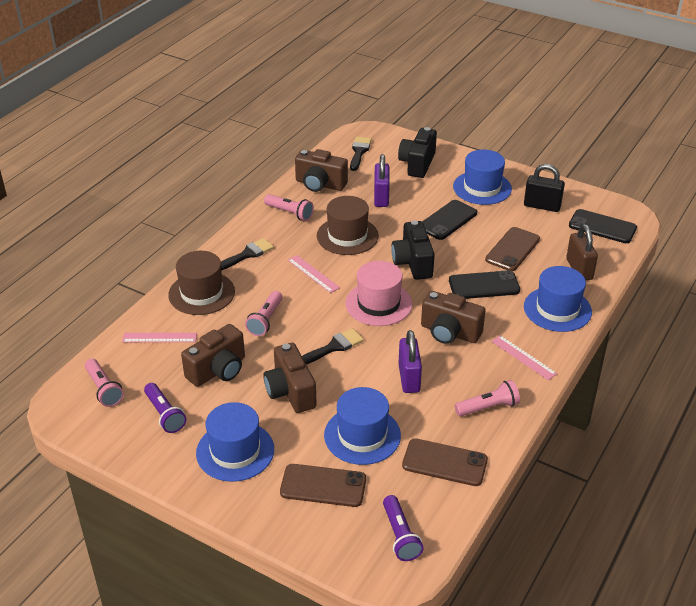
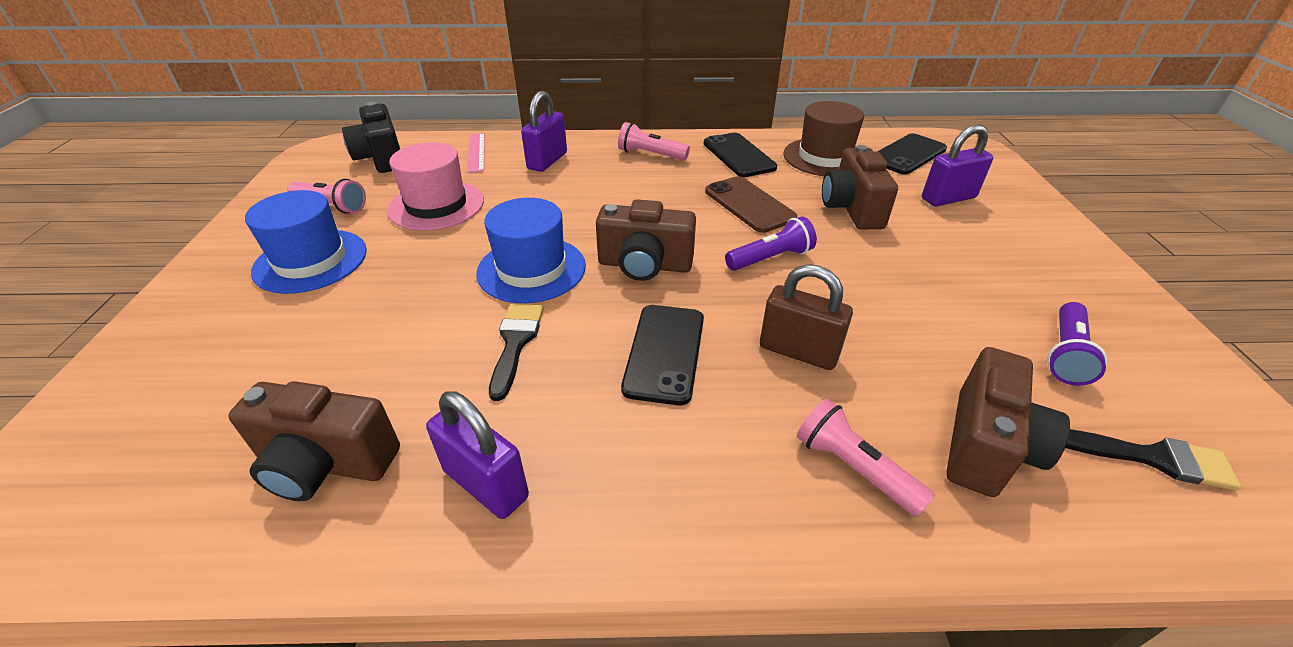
black brush: [221,238,274,271] [302,328,364,365] [350,137,372,171] = 3 -> [489,304,544,401] [1065,429,1242,490] = 2
black camera: [391,220,435,280] [398,127,437,178] = 2 -> [342,102,400,173] = 1
black padlock: [524,164,565,212] = 1 -> none = 0
blue hat: [196,402,274,482] [324,387,401,465] [453,150,512,205] [524,266,592,332] = 4 -> [245,190,367,294] [476,198,586,303] = 2
brown hat: [168,251,235,315] [317,196,379,255] = 2 -> [783,101,864,176] = 1
brown phone: [280,464,366,507] [402,438,488,486] [485,227,540,271] = 3 -> [705,176,797,233] = 1
pink flashlight: [85,359,124,407] [245,291,283,336] [264,194,314,221] [455,380,520,416] = 4 -> [287,179,366,214] [618,122,690,160] [797,399,935,517] = 3
pink ruler: [122,333,197,342] [288,255,340,293] [491,335,557,380] = 3 -> [467,133,485,173] = 1
purple padlock: [374,154,390,207] [399,330,422,393] = 2 -> [426,391,529,519] [521,91,567,172] [922,124,994,207] = 3

